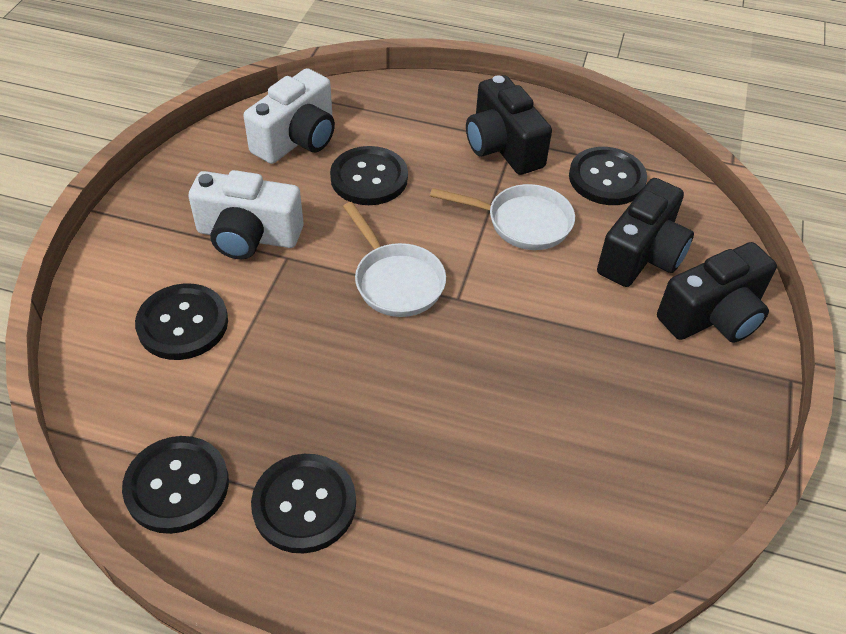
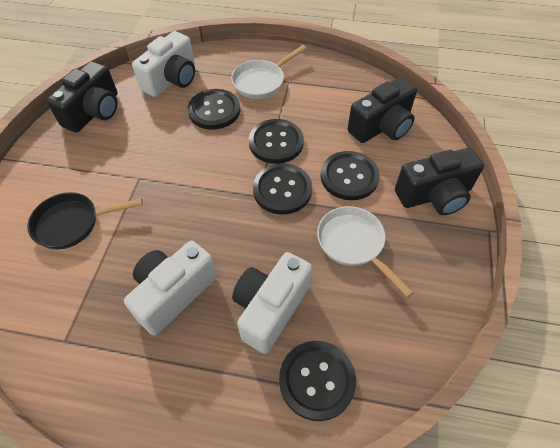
black pan: none = 0 -> [28,192,143,250] = 1
white camera: [188,170,303,259] [243,68,335,164] = 2 -> [124,241,217,335] [132,31,195,97] [232,252,312,354] = 3

